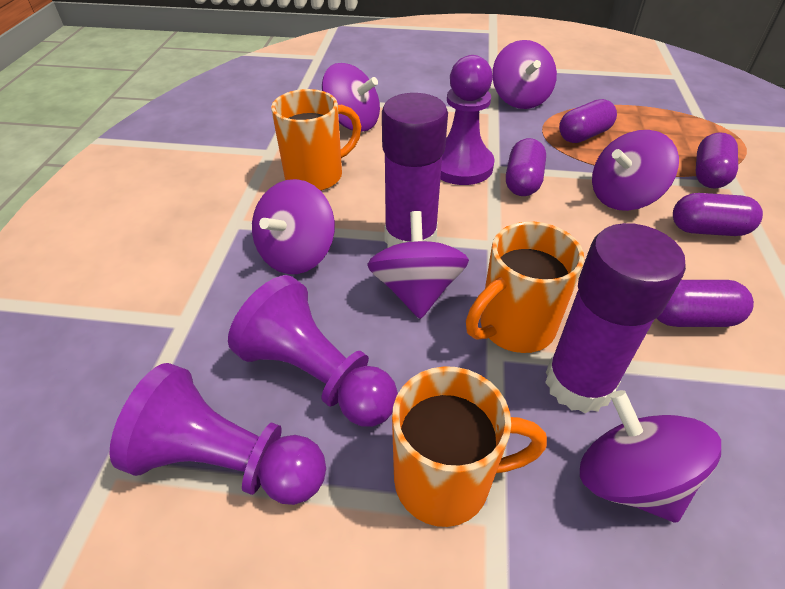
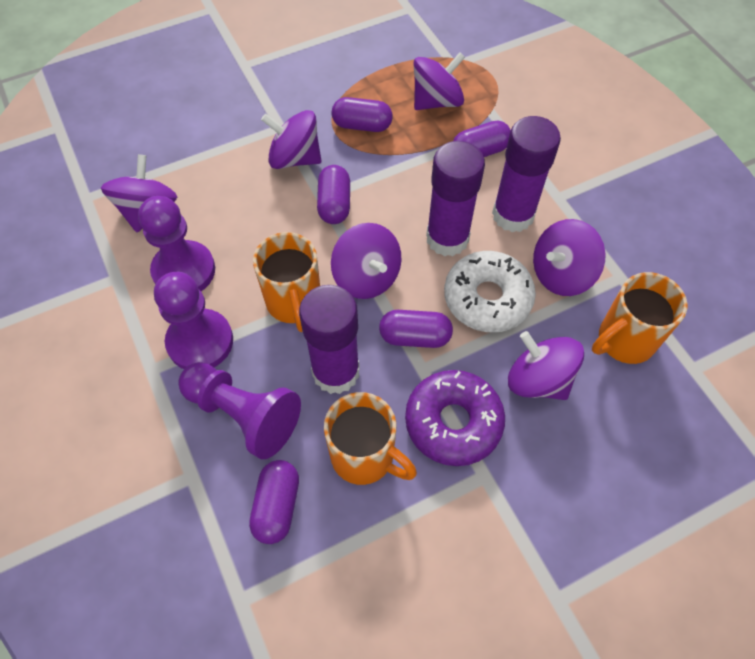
purple donut: none = 0 -> [405,370,505,466] = 1
purple glue stick: [382,93,448,248] [545,223,686,413] = 2 -> [299,285,360,394] [426,141,485,256] [492,116,561,232] = 3
white donut: none = 0 -> [444,251,536,332] = 1

